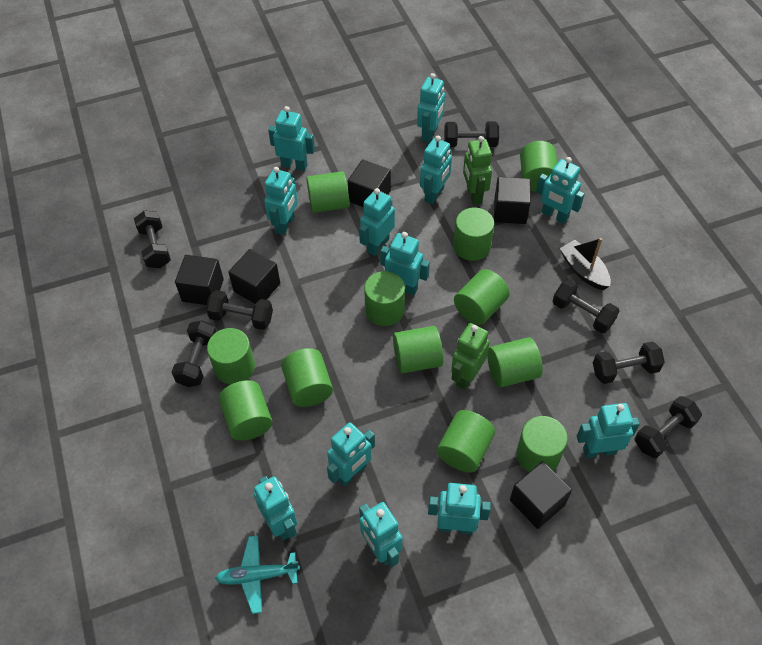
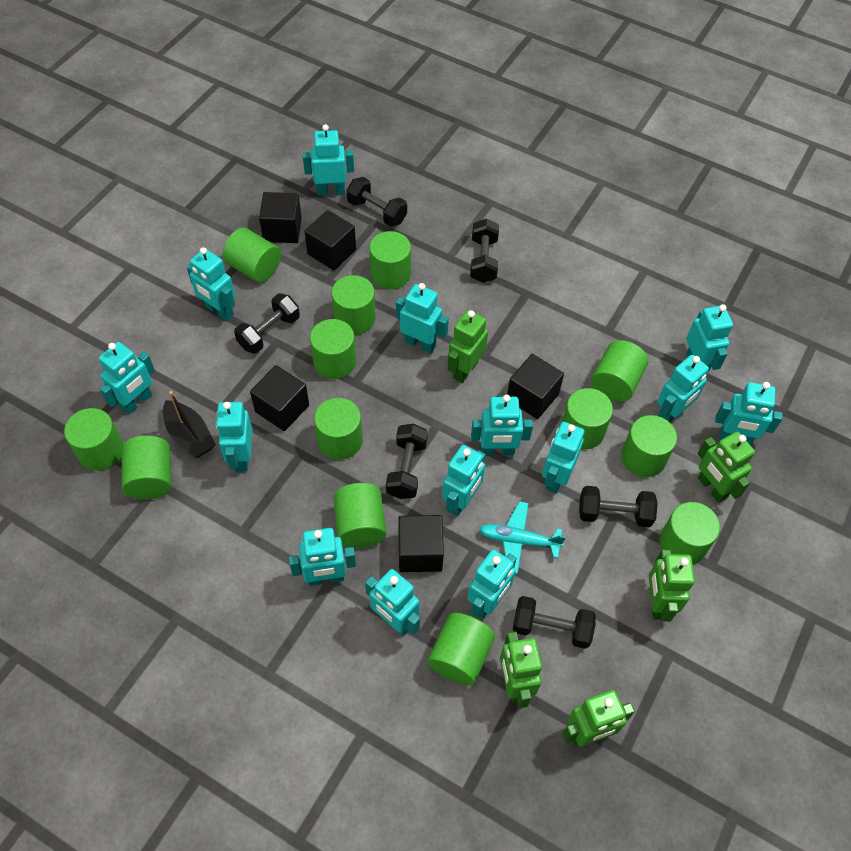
black dumbbell: [134,210,171,268] [172,320,216,387] [206,290,273,330] [444,121,499,147] [553,279,619,333] [593,341,665,384] [635,396,702,458] = 7 -> [234,293,300,354] [346,177,407,227] [386,424,428,499] [470,218,499,283] [513,596,596,649] [579,486,658,527] = 6
green cylinder: [207,328,255,384] [219,380,272,441] [281,348,333,407] [306,171,349,213] [364,271,405,326] [393,326,443,373] [437,410,495,473] [454,208,494,261] [454,269,510,325] [487,337,543,388] [516,416,568,472] [520,141,557,192] = 12 -> [64,408,123,471] [122,435,171,500] [223,228,281,283] [310,319,356,379] [314,398,363,460] [331,275,376,335] [334,483,386,548] [369,231,411,289] [427,613,495,686] [562,388,613,450] [591,340,648,402] [621,415,677,477] [660,502,720,565] = 13
green robot: [451,323,490,389] [463,136,492,205] = 2 -> [447,310,488,383] [500,632,542,708] [562,690,635,747] [649,550,695,622] [698,432,755,503] = 5
turquoise robot: [254,476,297,541] [264,167,298,235] [268,106,315,171] [327,422,375,487] [359,188,395,256] [359,502,403,567] [380,232,430,295] [417,73,445,143] [420,136,452,204] [428,483,491,534] [536,157,585,224] [577,403,640,458] = 12 -> [99,342,155,415] [187,247,235,321] [216,402,253,472] [289,528,356,586] [303,124,354,196] [365,569,420,636] [396,283,449,354] [442,445,485,516] [468,549,517,618] [471,395,533,455] [542,422,585,493] [657,355,709,422] [686,304,733,375] [715,382,783,445] = 14

